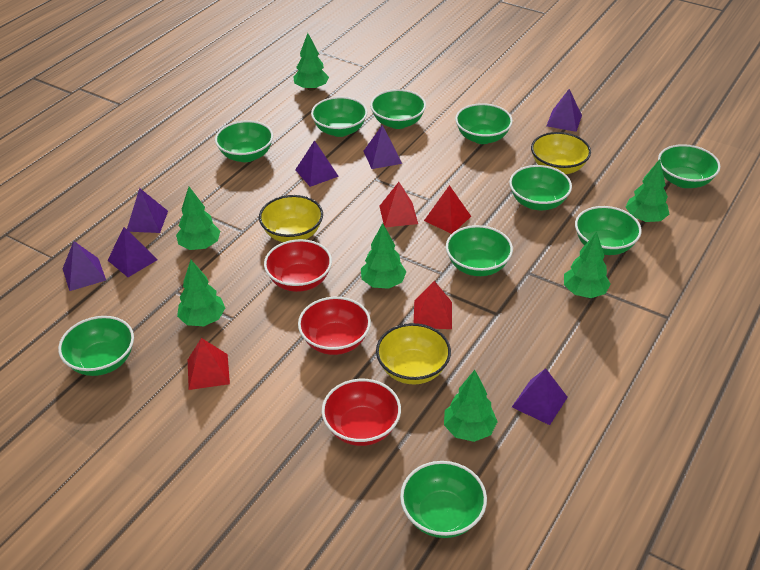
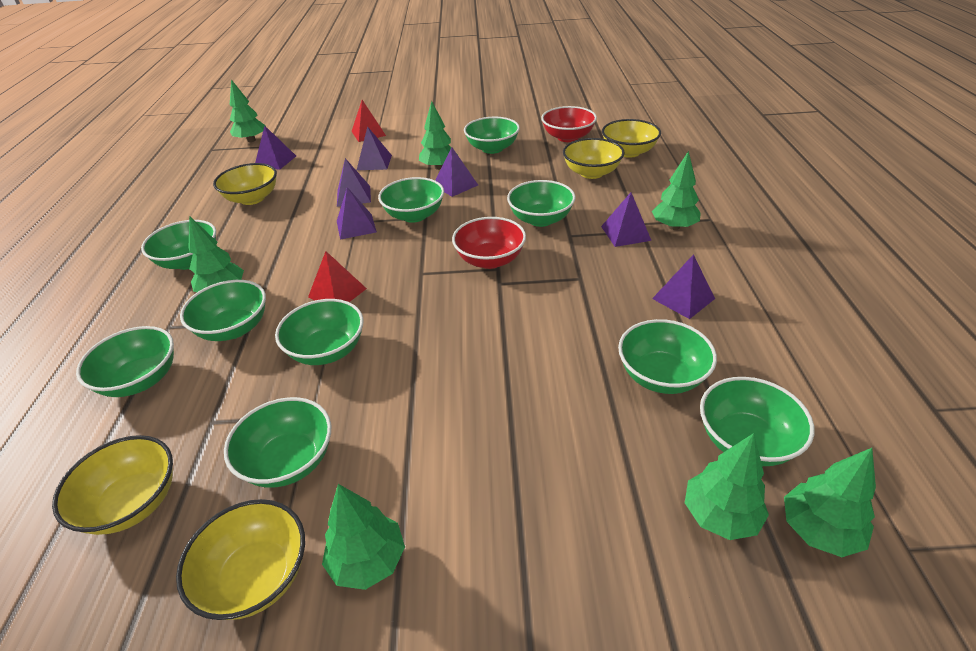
red bowl: [264,239,332,292] [298,297,371,355] [322,379,401,446] = 3 -> [452,217,526,269] [541,106,597,142] = 2
red pyramid: [188,338,230,390] [379,182,418,227] [414,281,452,329] [424,185,471,234] = 4 -> [308,251,367,302] [351,100,386,142] = 2
yellow bowl: [259,195,323,242] [376,323,451,384] [531,132,591,174] = 3 -> [52,435,173,535] [176,499,305,620] [213,163,277,205] [563,138,624,179] [602,119,661,158] = 5

